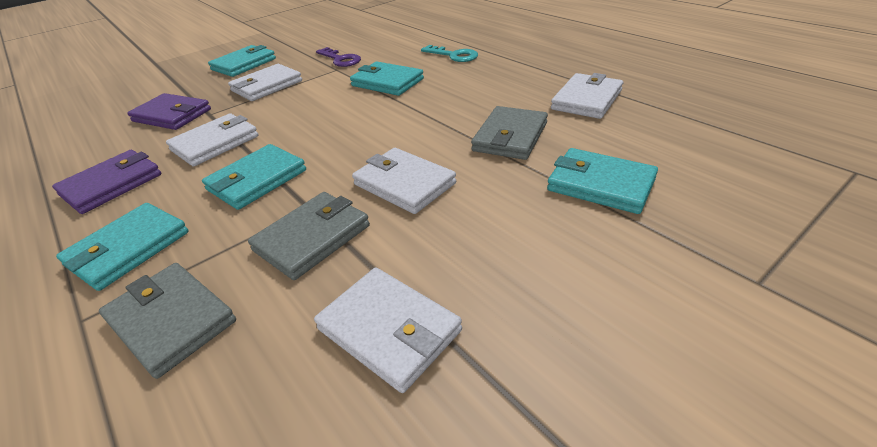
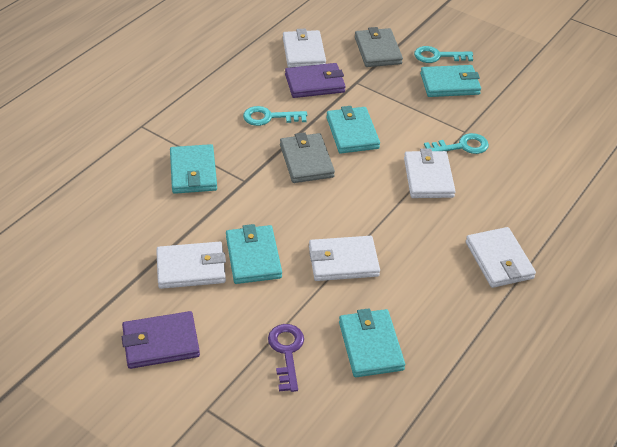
grey wallet: [99,263,236,379] [248,192,370,280] [471,106,548,160] = 3 -> [280,132,335,183] [355,27,403,67] = 2
turquoise key: [421,45,478,62] = 1 -> [243,106,307,126] [414,46,473,63] [424,133,489,154] = 3

